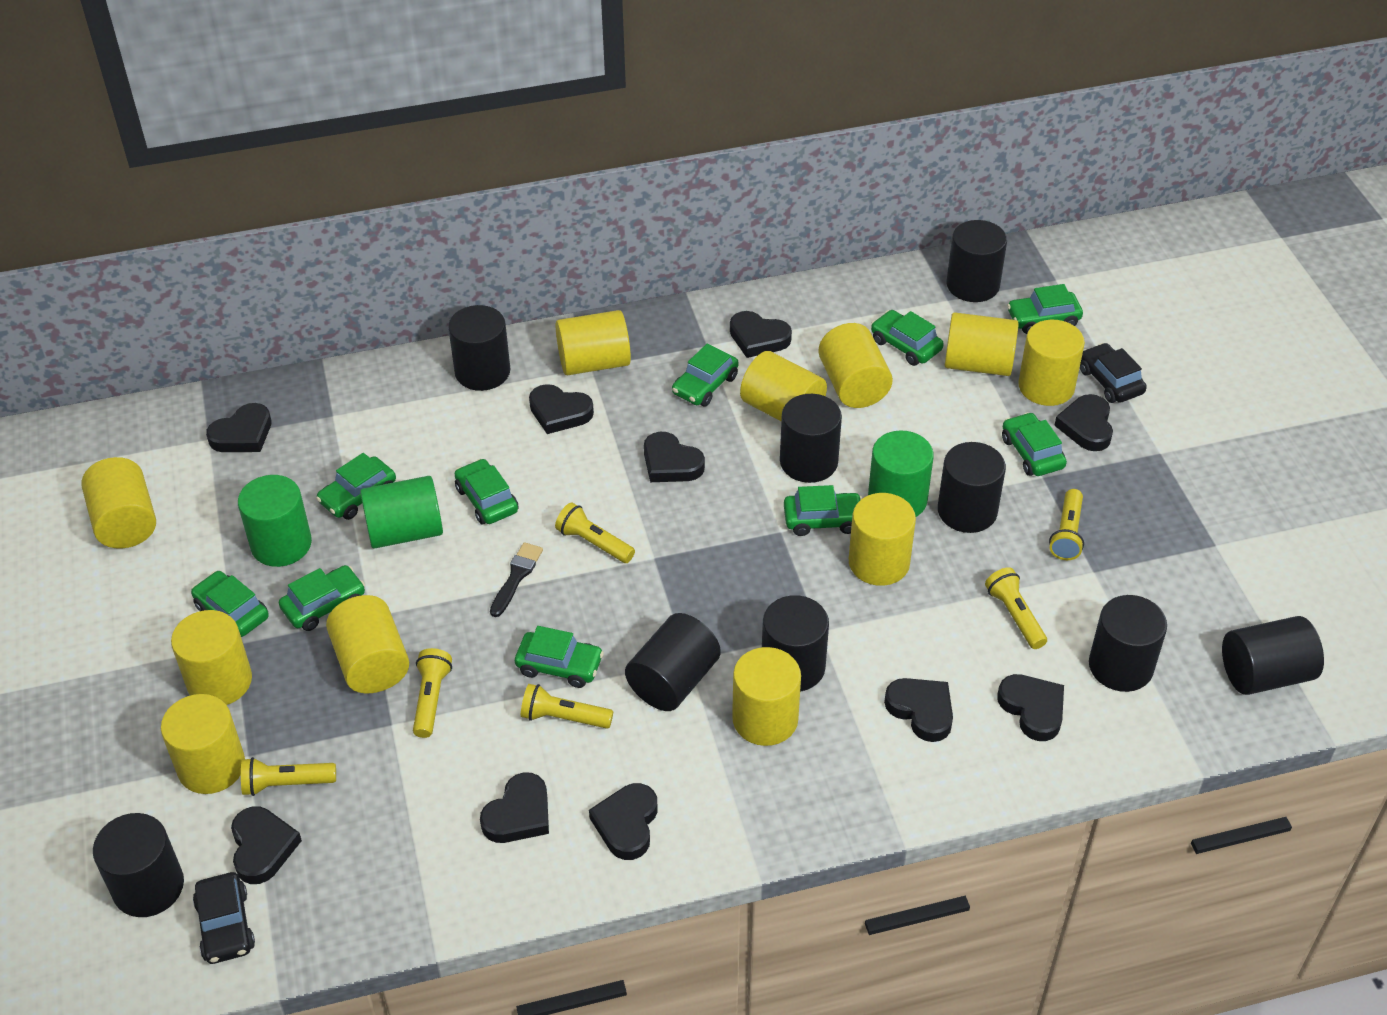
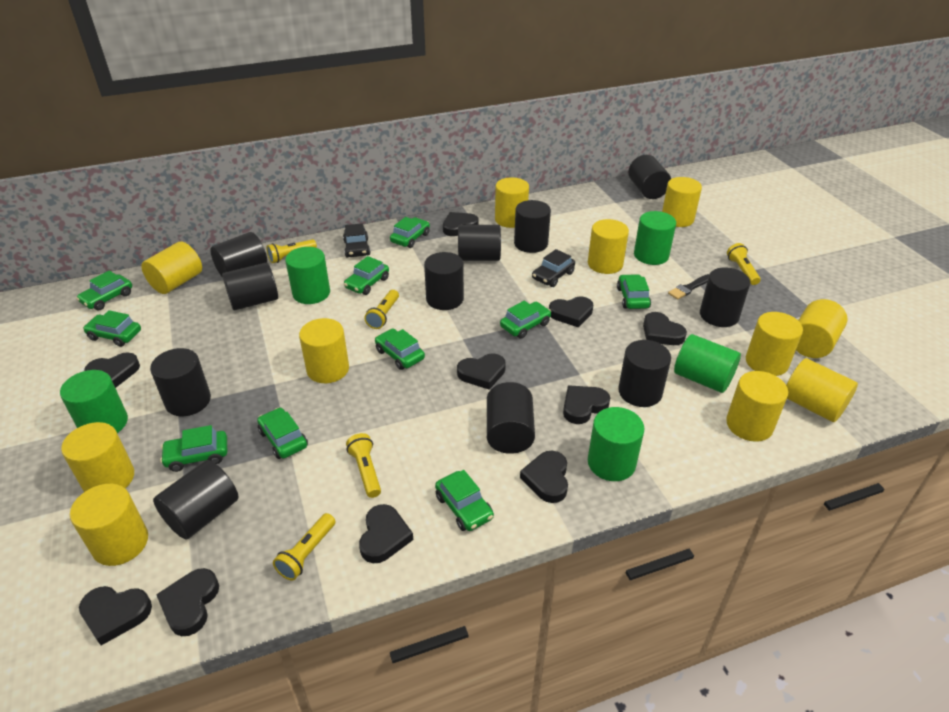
black cylinder: [93,813,184,917] [448,305,510,391] [625,613,721,711] [762,595,829,692] [780,394,842,483] [938,442,1006,533] [947,220,1007,302] [1089,595,1167,692] [1222,616,1324,695] = 9 -> [150,348,211,416] [153,460,238,540] [210,232,267,278] [222,263,278,310] [424,252,464,310] [458,225,501,261] [487,382,535,454] [514,200,551,253] [618,340,671,407] [628,155,671,199] [700,267,750,327] = 11
green cylinder: [238,475,312,567] [360,476,443,549] [868,430,934,517] = 3 -> [60,370,128,433] [285,247,330,304] [588,407,644,481] [634,211,676,265] [674,334,741,393] = 5
yellow flashlight: [241,757,336,796] [413,648,452,738] [521,684,613,729] [555,502,635,563] [985,567,1047,649] [1049,489,1084,560] = 6 -> [267,239,317,263] [273,513,335,580] [346,433,381,498] [364,290,399,329] [727,243,761,285] = 5

